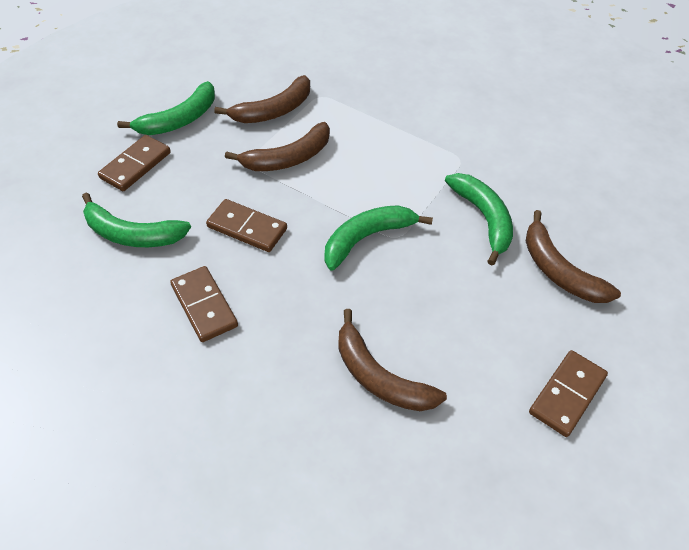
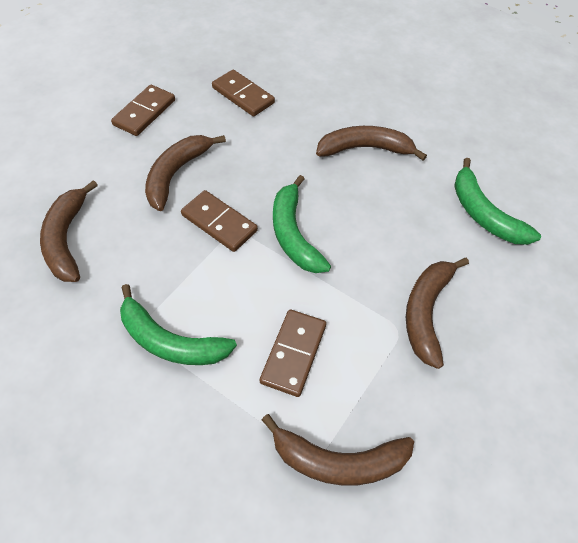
brown banana: [214,75,310,123] [225,122,330,171] [338,309,447,411] [526,210,621,303] = 4 -> [40,180,98,282] [145,135,226,211] [262,414,414,486] [316,126,427,161] [406,258,469,369] = 5
green banana: [82,192,191,247] [117,81,215,135] [324,205,433,271] [445,173,513,266] = 4 -> [120,284,237,365] [273,175,331,273] [454,158,541,245] = 3

